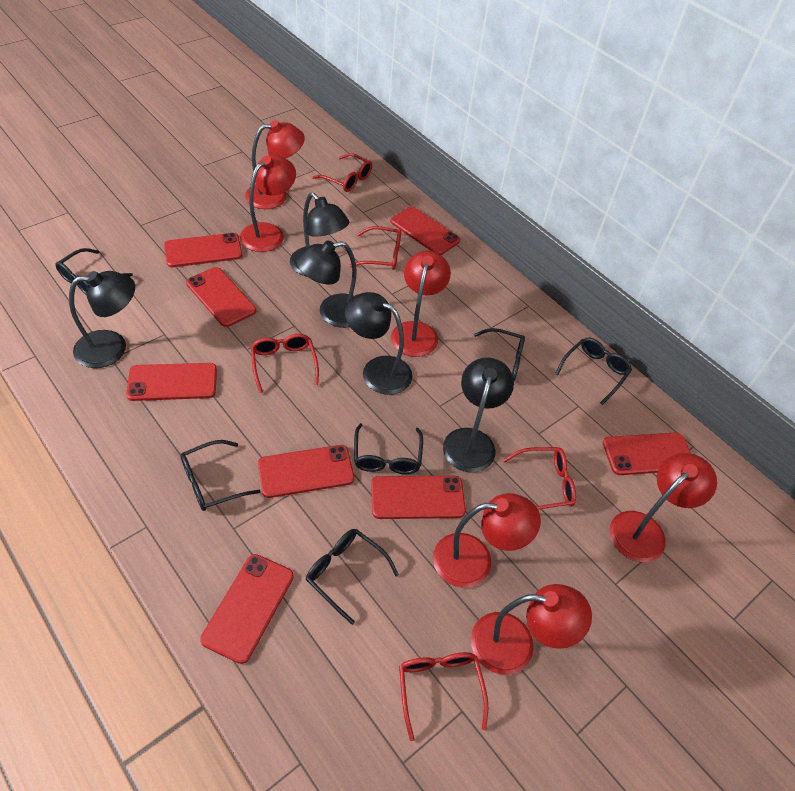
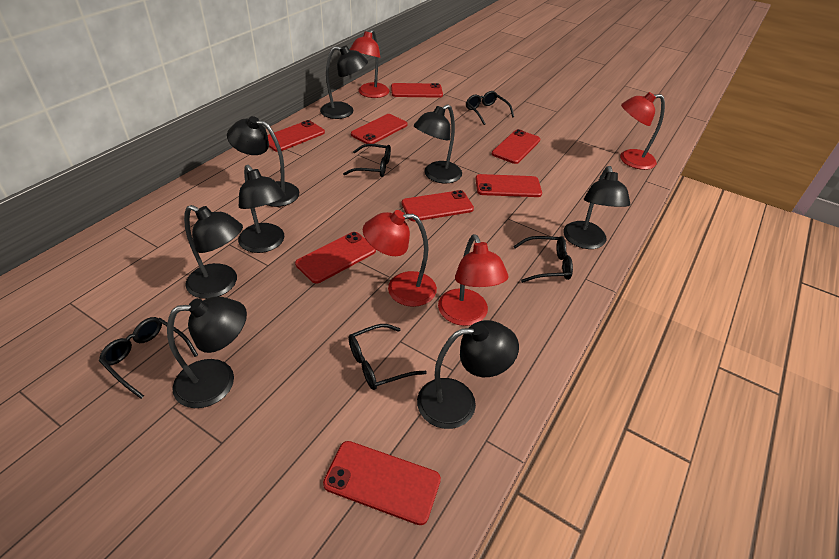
black glasses: [55,248,133,294] [180,440,260,511] [306,529,399,625] [354,423,423,474] [474,328,525,381] [555,338,632,405] = 6 -> [99,317,198,399] [343,144,391,177] [348,324,427,390] [466,91,514,125] [513,236,573,283] = 5
black lamp: [69,271,135,368] [290,193,349,276] [296,240,357,328] [344,292,412,395] [443,357,514,473] = 5 -> [167,296,247,408] [184,205,243,299] [227,116,299,207] [238,165,285,253] [320,46,368,119] [414,104,462,183] [417,320,519,429] [563,166,630,249] = 8
red glasses: [251,334,319,393] [312,153,372,192] [349,226,401,270] [399,652,488,741] [503,447,576,510] = 5 -> none = 0
red lamp: [240,155,296,252] [245,120,305,209] [391,250,451,357] [433,493,541,588] [471,584,592,675] [610,453,717,562] = 6 -> [350,29,390,98] [363,210,437,307] [438,234,509,326] [620,92,665,170] = 4

